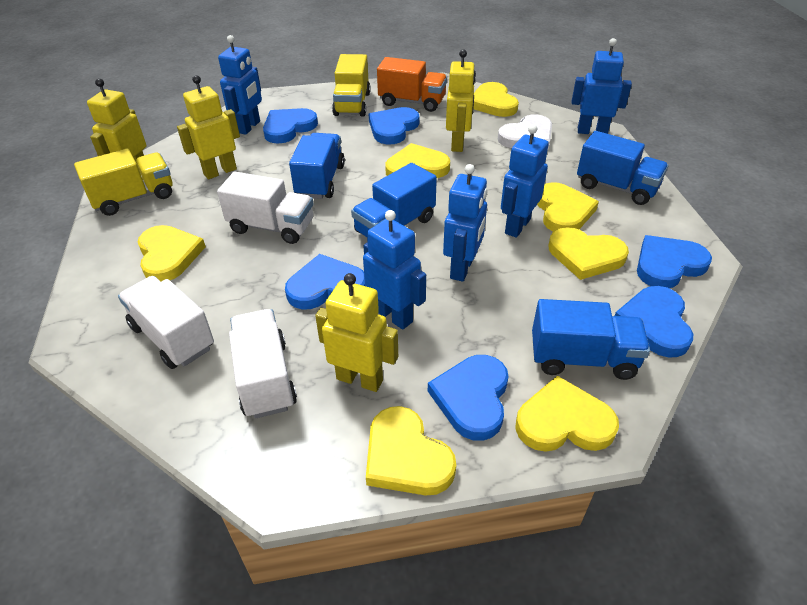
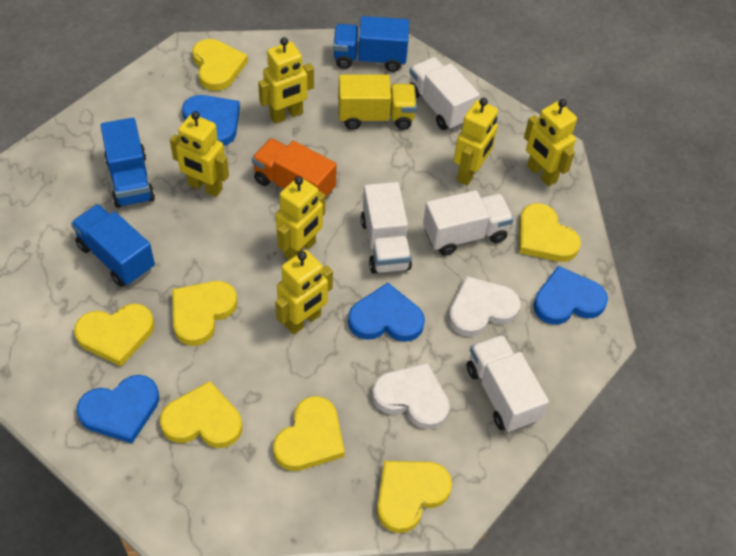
blue heart: [263,108,318,144] [285,254,365,309] [369,107,420,145] [428,355,508,441] [615,286,693,358] [637,235,712,288] = 6 -> [77,375,159,443] [182,95,240,146] [348,283,425,342] [533,266,608,325] = 4
blue robot: [218,35,262,135] [363,210,426,330] [443,164,487,282] [501,124,549,238] [572,38,632,134] = 5 -> none = 0
blue truck: [289,133,345,199] [351,163,437,237] [532,299,650,380] [577,131,668,205] = 4 -> [71,204,155,287] [100,118,155,208] [333,16,409,72] = 3
white heart: [498,114,552,150] = 1 -> [372,363,450,430] [448,276,521,337] = 2
white truck: [118,276,214,369] [217,172,313,244] [229,309,297,418] = 3 -> [361,182,412,274] [409,57,480,130] [423,190,514,256] [467,335,549,432] = 4
yellow robot: [87,78,146,174] [177,75,240,179] [315,273,398,392] [446,49,476,152] = 4 -> [170,111,229,197] [258,37,314,124] [275,250,333,335] [276,176,325,260] [454,98,498,185] [524,99,577,186] = 6
yellow truck: [74,148,172,216] [332,54,370,117] = 2 -> [338,74,417,130] = 1

